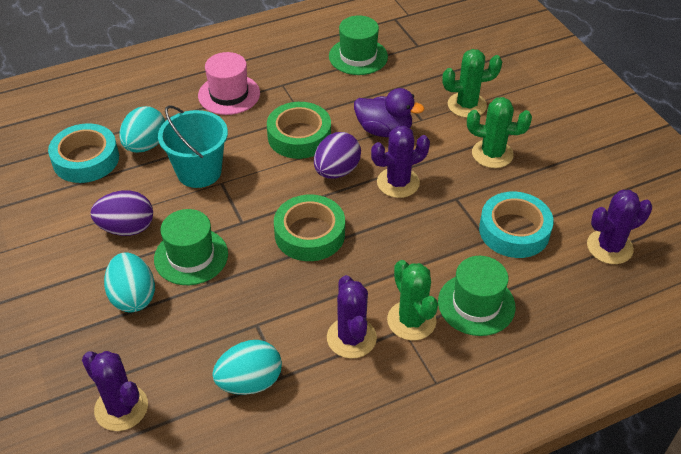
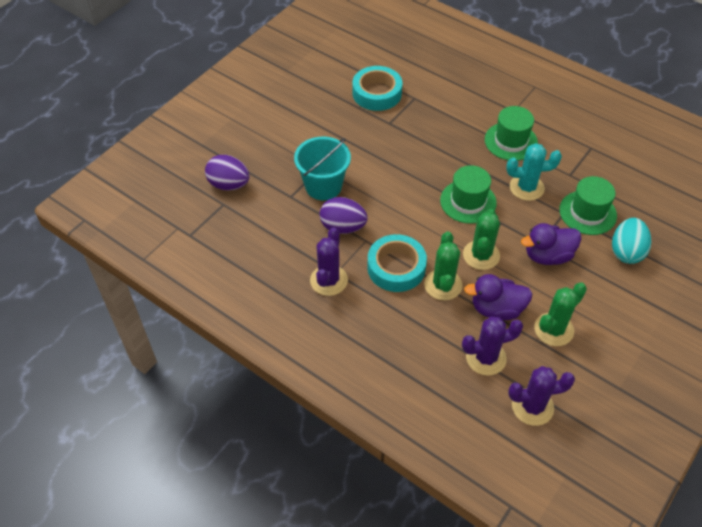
green tape: [267,102,331,159] [274,195,345,261] = 2 -> none = 0
pink hat: [198,52,260,115] = 1 -> none = 0
purple cactus: [82,351,148,431] [327,275,377,359] [371,126,430,198] [587,190,652,264] = 4 -> [310,228,348,296] [462,316,523,376] [508,366,575,426] = 3
purple duck: [354,88,425,137] = 1 -> [464,274,532,320] [521,223,581,265] = 2
turquoise cactus: none = 0 -> [506,143,562,201] = 1
turquoise egg: [104,252,155,313] [119,106,165,153] [212,340,282,395] = 3 -> [612,218,651,264] = 1

